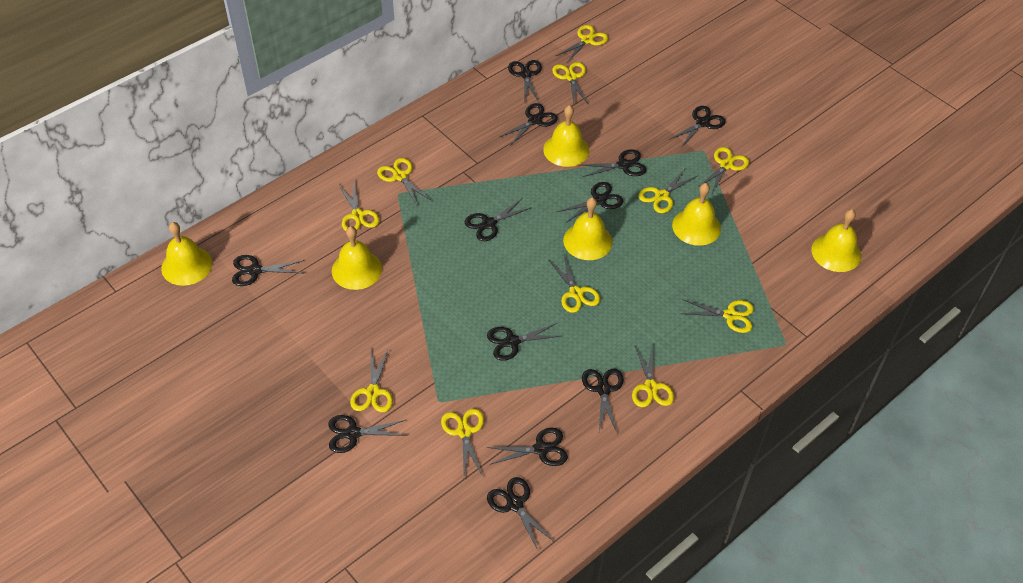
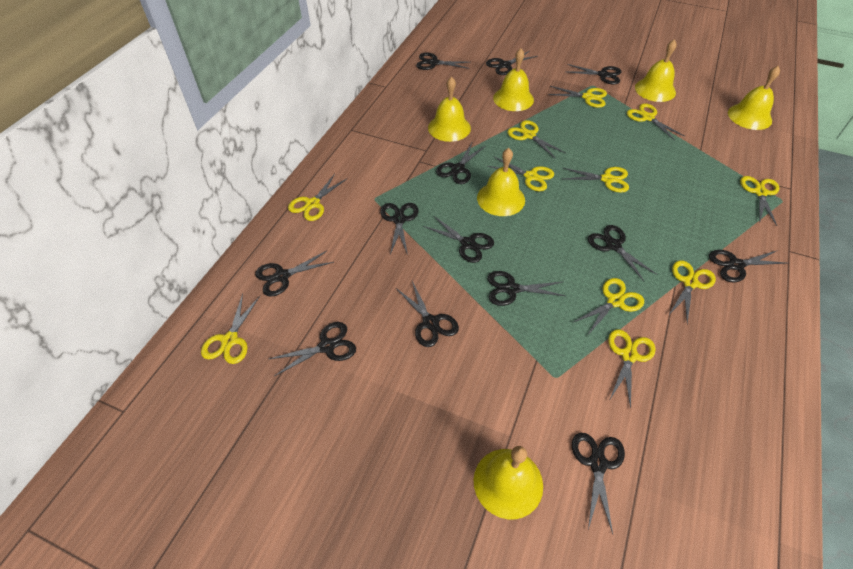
black scissors: [232,255,304,286] [328,415,407,453] [464,199,532,241] [486,428,568,466] [487,323,561,361] [487,477,555,550] [500,103,558,144] [508,60,542,102] [557,182,624,223] [581,149,646,177] [582,369,624,432] [669,106,725,148] = 12 -> [255,251,334,297] [269,322,356,376] [380,203,419,255] [396,281,459,347] [416,52,470,70] [423,216,494,263] [436,143,485,184] [486,51,538,75] [488,271,565,306] [567,64,622,84] [572,433,625,534] [588,225,657,281] [709,250,788,283] = 13

